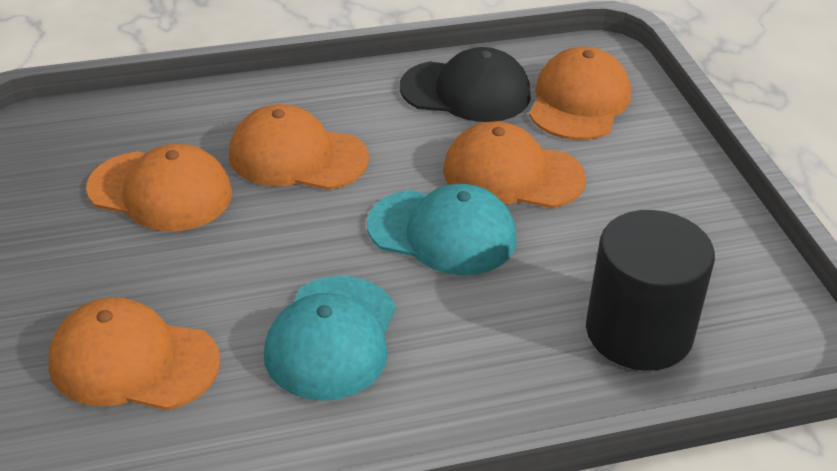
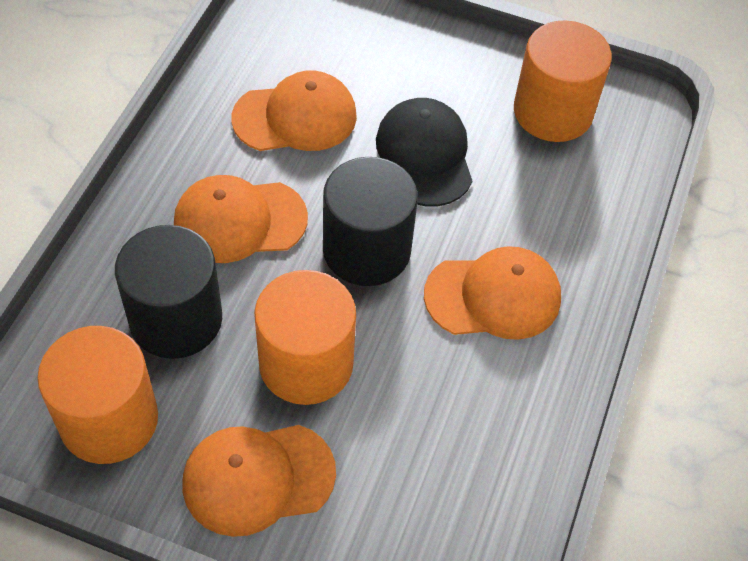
black cylinder: [586,210,715,371] = 1 -> [115,225,222,359] [323,157,418,286] = 2
orange cap: [48,297,220,410] [86,144,232,231] [229,104,369,190] [443,121,586,208] [529,47,631,140] = 5 -> [174,175,308,263] [183,425,336,537] [232,70,357,151] [424,246,561,340] = 4
orange cylinder: none = 0 -> [37,326,158,464] [254,270,356,405] [514,20,612,142] = 3
turquoise cap: [264,276,396,401] [367,184,517,275] = 2 -> none = 0

